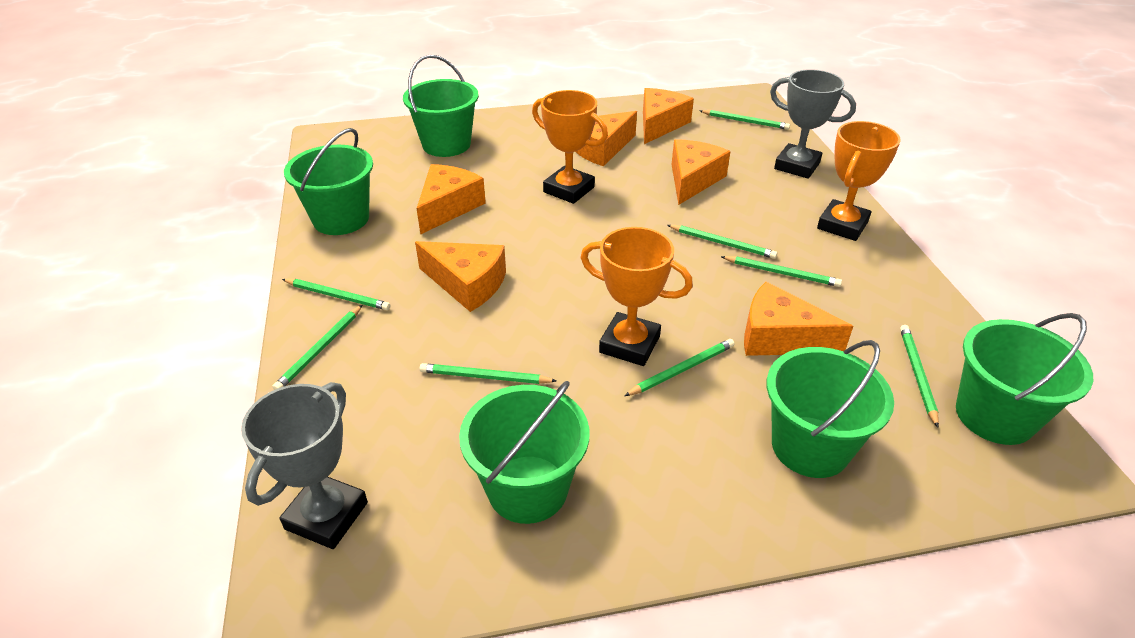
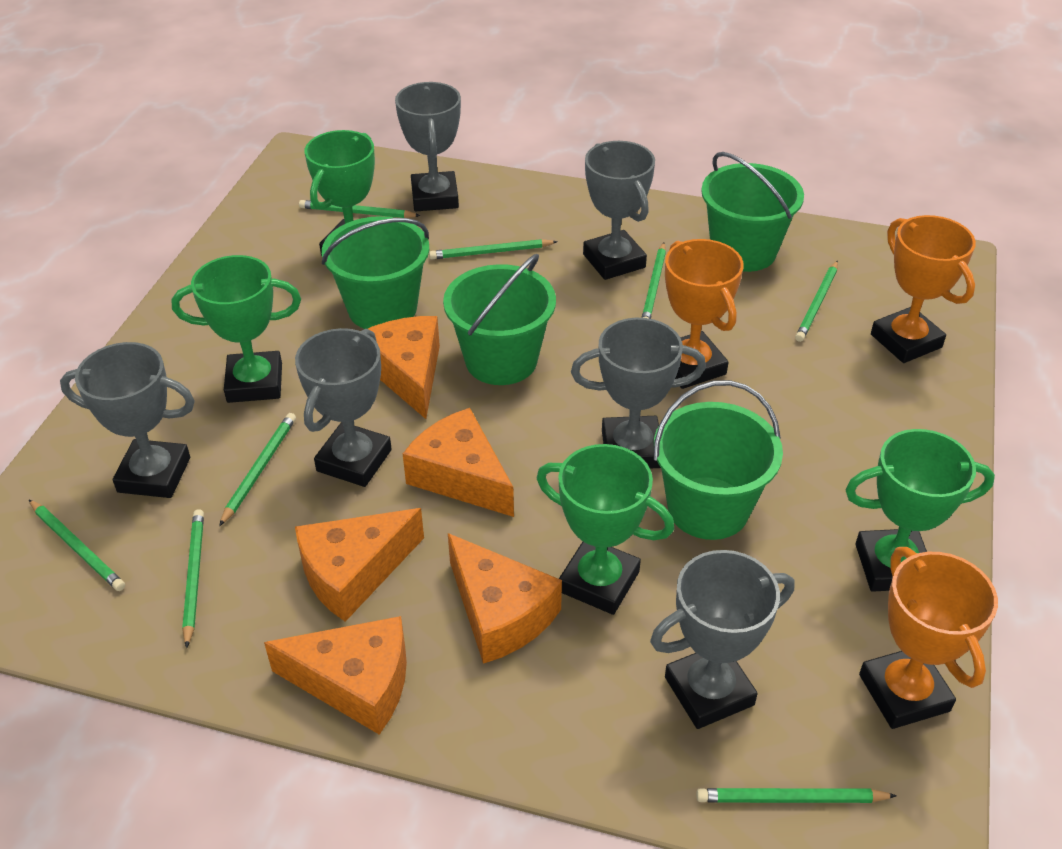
green bucket: [284,128,373,235] [403,55,479,157] [459,381,589,524] [767,340,894,478] [956,313,1093,445] = 5 -> [322,216,429,329] [443,254,556,385] [654,380,783,540] [701,152,804,272] = 4
green trophy: none = 0 -> [171,255,301,403] [305,130,375,256] [537,444,674,615] [845,429,995,592] = 4
grey trophy: [241,382,368,549] [770,69,856,179] = 2 -> [60,342,195,498] [295,328,392,487] [395,82,461,211] [571,318,706,469] [583,141,655,280] [650,550,794,729] = 6
orange cheese: [415,241,506,312] [416,164,486,234] [575,111,637,166] [643,88,694,144] [672,139,731,205] [744,282,853,356] = 6 -> [264,616,407,735] [295,508,424,622] [368,316,440,419] [403,408,514,517] [448,533,562,664] = 5

